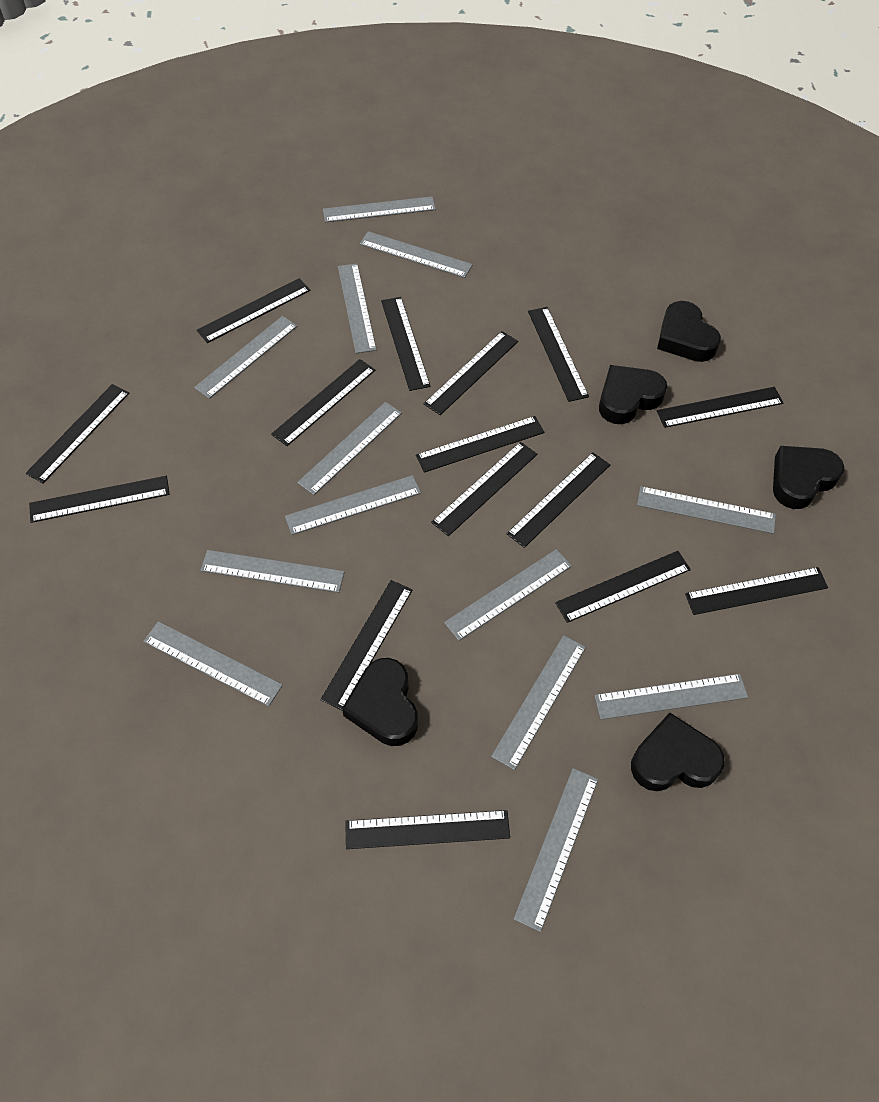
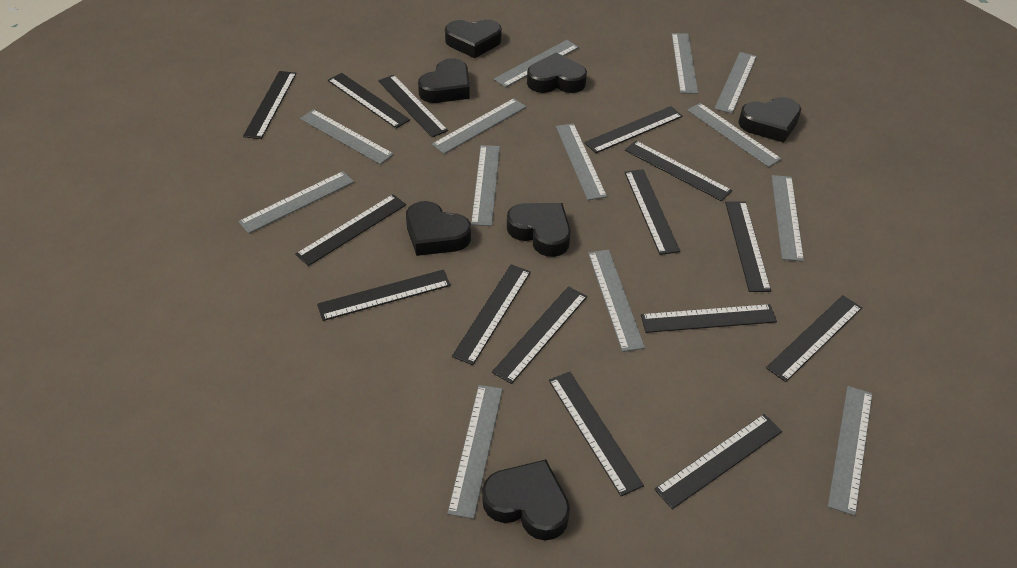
black heart: [342,658,418,746] [599,365,667,424] [631,713,725,791] [657,301,721,362] [773,446,844,509] = 5 -> [406,201,471,256] [418,58,470,103] [445,19,502,58] [482,459,570,540] [507,203,571,257] [527,53,587,93] [738,97,801,143] = 7

